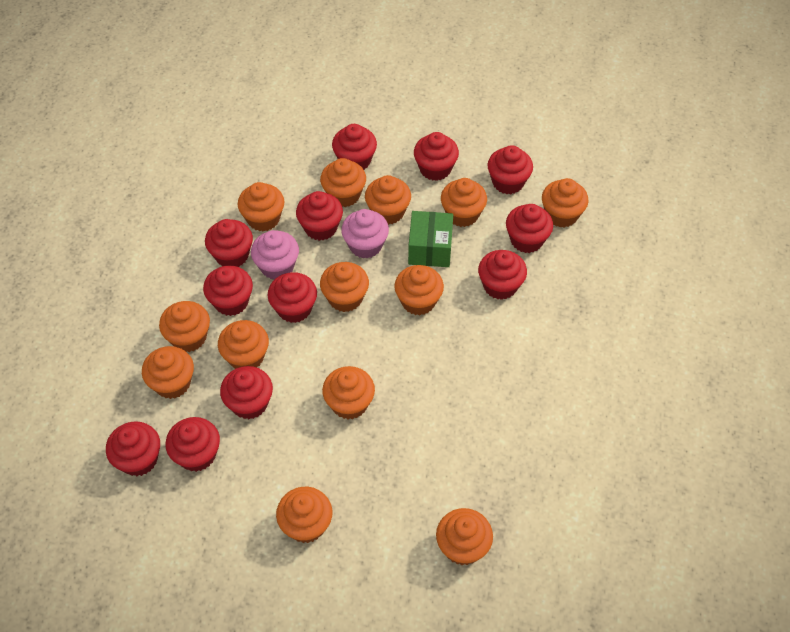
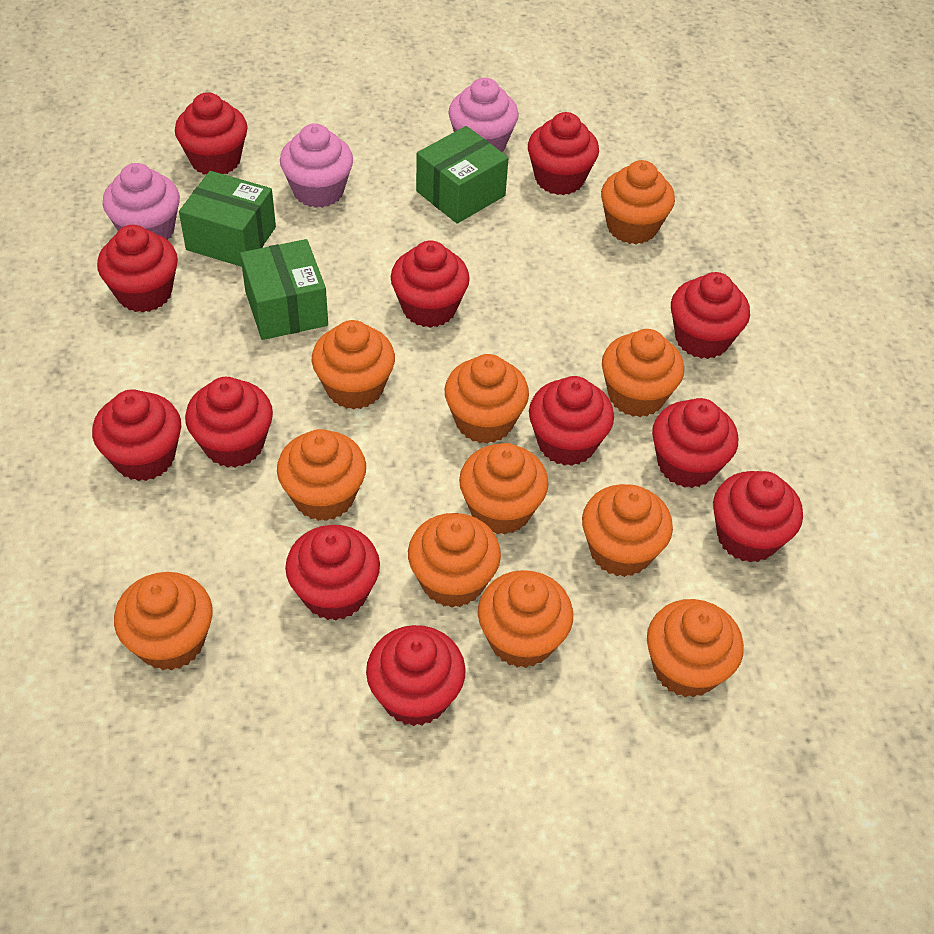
green box: [408,211,453,267] = 1 -> [179,171,276,267] [240,239,328,340] [416,126,509,224] = 3
orange cupcake: [142,346,194,399] [159,301,210,352] [218,320,269,369] [238,182,285,232] [276,487,332,543] [320,158,366,207] [320,262,369,312] [322,366,375,419] [365,175,411,225] [394,265,444,315] [436,508,493,565] [441,178,487,227] [542,178,589,228] = 13 -> [114,572,213,671] [277,429,366,521] [312,320,395,410] [408,513,501,608] [445,354,529,444] [459,443,549,535] [478,570,573,668] [582,484,673,577] [601,160,675,244] [602,329,684,417] [647,599,744,697] = 11
pink cupcake: [251,230,299,280] [341,209,389,259] = 2 -> [103,163,180,240] [280,123,353,208] [448,78,519,152] = 3

